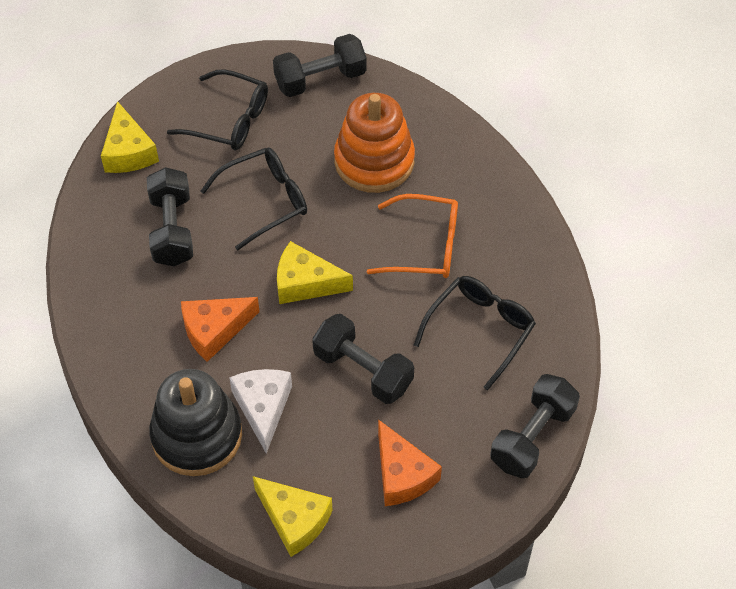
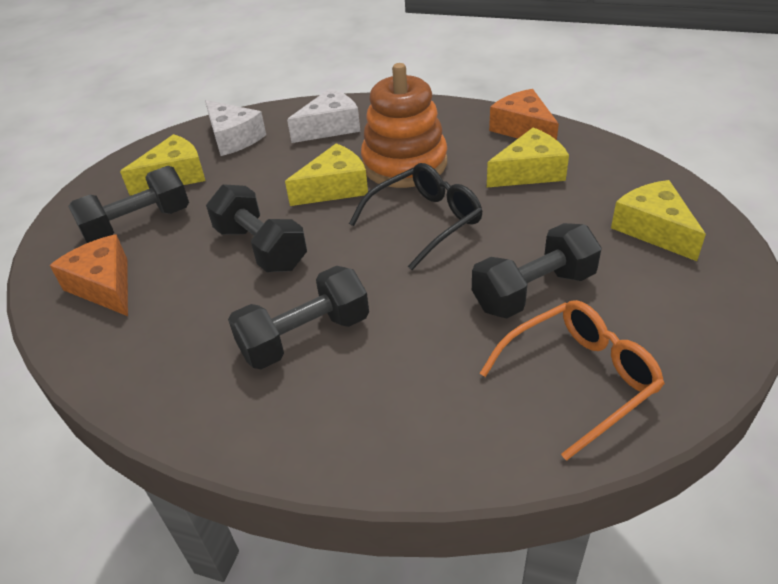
black glasses: [167,69,268,150] [201,147,307,250] [414,276,536,391] = 3 -> [349,163,482,270] = 1
black stacking toy: [149,369,242,476] = 1 -> none = 0
white cheese: [229,369,292,454] = 1 -> [205,100,266,156] [287,88,360,143] = 2
yellow cheese: [101,101,159,173] [253,476,332,557] [277,241,353,304] = 3 -> [120,134,205,195] [285,143,368,206] [487,128,569,187] [611,180,706,261] = 4

